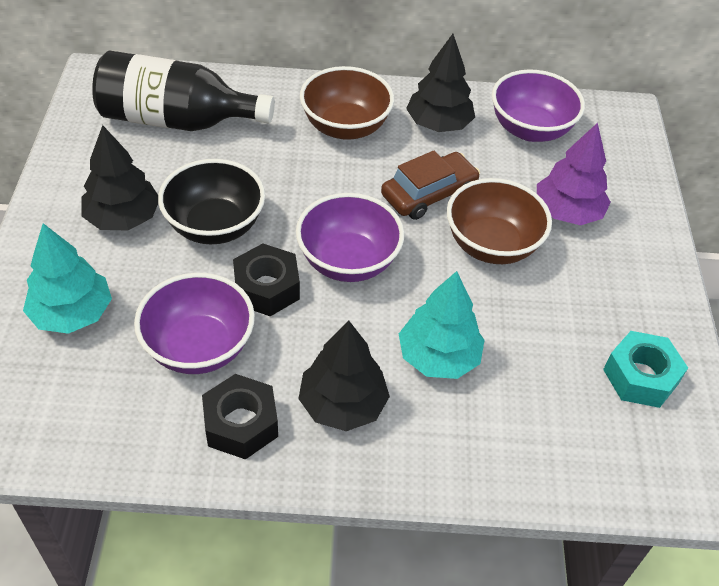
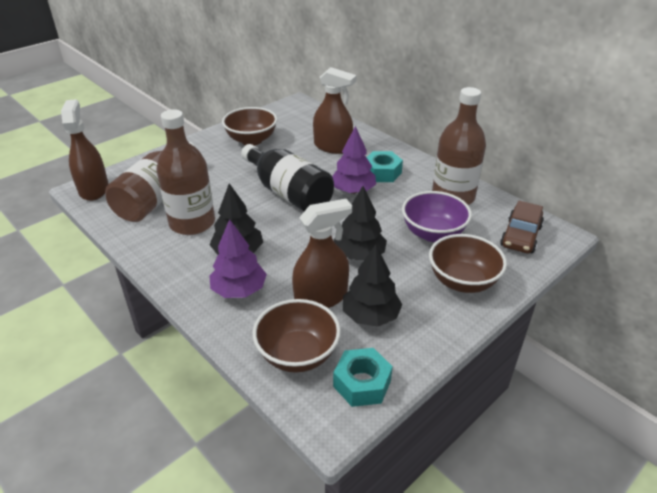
black bowl: [158,159,265,245] = 1 -> none = 0
black nut: [202,374,278,460] [233,243,300,316] = 2 -> none = 0
brown bottle: none = 0 -> [105,142,195,222] [156,109,215,235] [432,87,486,205] = 3
brown bowl: [300,66,394,140] [447,178,552,264] = 2 -> [222,107,277,146] [253,299,341,373] [429,234,507,293] = 3
brown spray bottle: none = 0 -> [61,99,108,201] [292,199,352,308] [313,67,356,154] = 3
purple bowl: [134,273,255,374] [296,193,404,282] [492,69,585,142] = 3 -> [402,191,472,242] = 1
purple tree: [537,123,611,225] = 1 -> [209,219,267,298] [332,126,376,194] = 2
turquoise nut: [603,331,688,408] = 1 -> [333,348,393,407] [366,151,403,182] = 2
turquoise tree: [23,223,112,334] [399,271,485,379] = 2 -> none = 0

